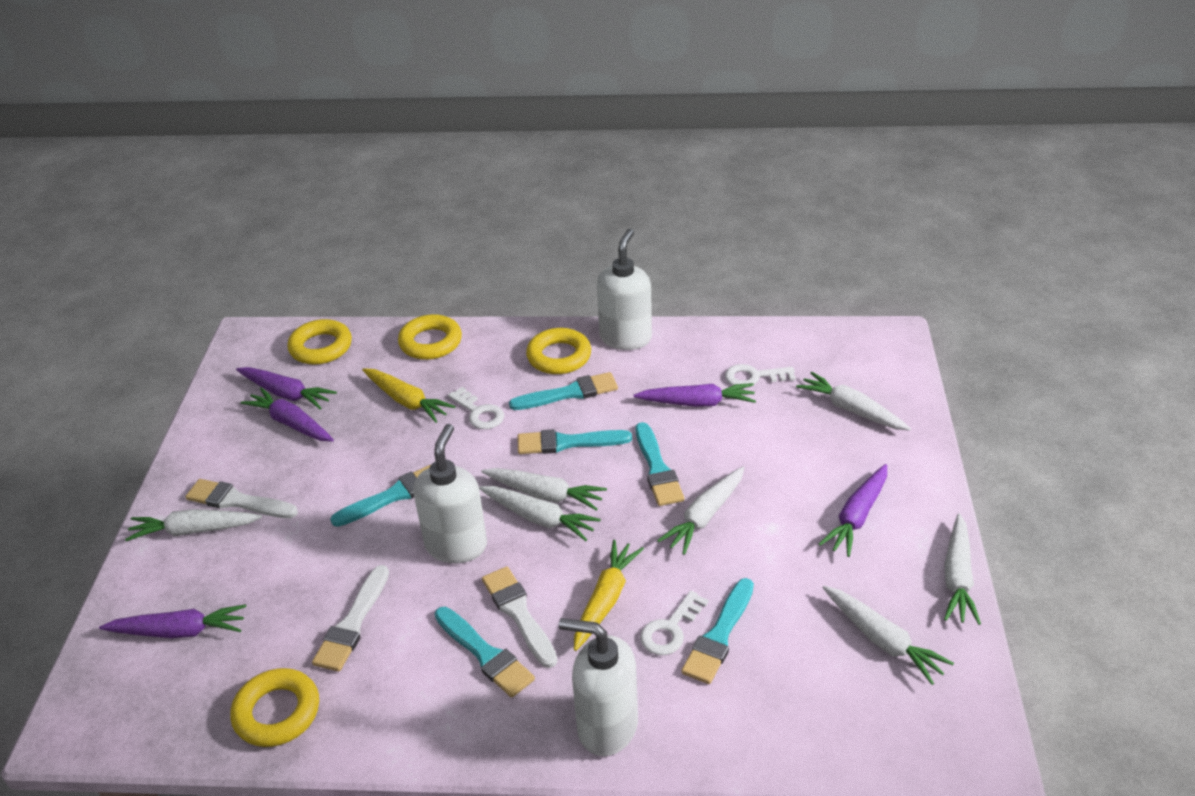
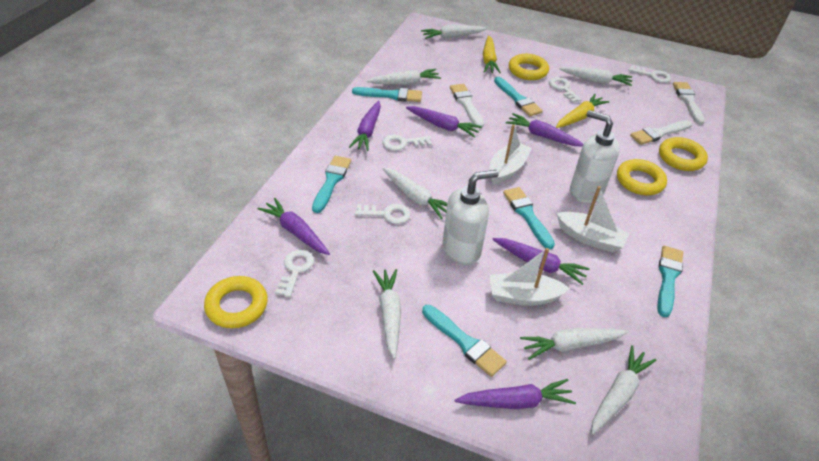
purple carrot: [99,604,246,638] [236,367,337,409] [240,387,334,442] [634,383,756,407] [819,464,887,557] = 5 -> [258,198,330,255] [349,101,381,151] [406,106,482,138] [454,379,576,409] [492,238,590,285] [506,113,584,146] = 6
white boat: none = 0 -> [489,124,532,185] [490,248,570,306] [557,186,629,253] = 3
white key: [448,387,504,429] [640,590,708,655] [725,364,796,387] = 3 -> [275,250,314,297] [355,204,411,224] [382,134,432,151] [549,77,582,103] [628,65,671,83] = 5
white soap dispenser: [413,424,487,563] [559,618,638,756] [597,228,652,350] = 3 -> [443,170,499,265] [570,110,620,203] = 2

